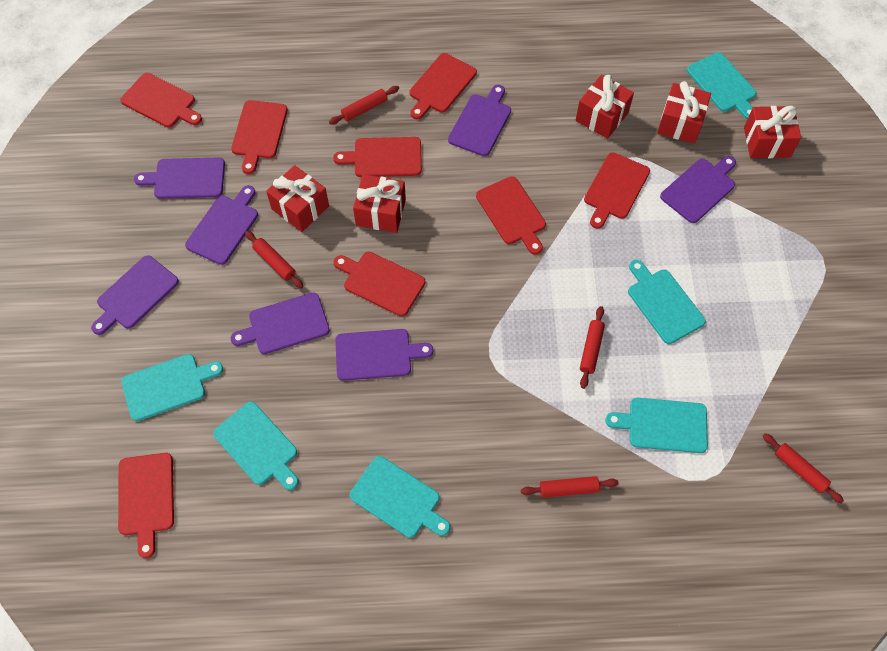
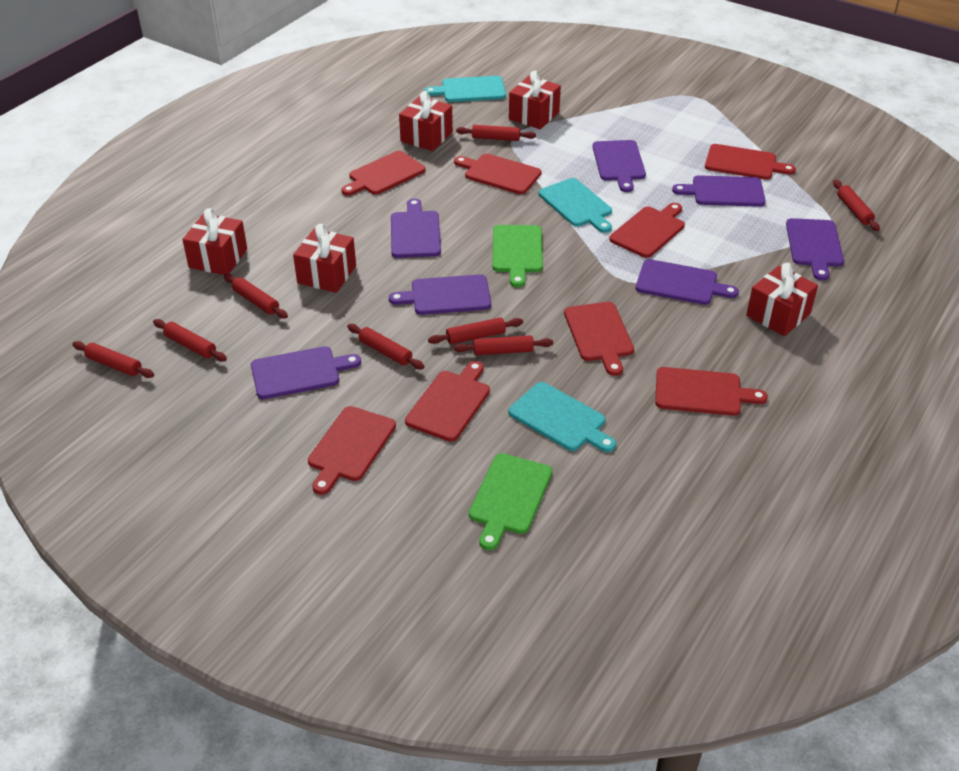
green cutting board: none = 0 -> [469,453,552,550] [493,225,543,287] = 2
red rolling pin: [245,231,304,289] [329,86,399,125] [521,476,619,498] [580,306,605,389] [763,433,844,504] = 5 -> [72,341,154,378] [153,319,227,361] [224,274,288,319] [347,324,424,369] [428,317,523,344] [453,335,553,355] [456,125,536,141] [833,180,880,231] = 8
turquoise cutting board: [121,354,223,421] [213,402,299,490] [350,456,450,538] [605,398,708,453] [628,260,706,344] [687,52,757,119] = 6 -> [424,76,506,102] [508,382,616,452] [539,178,612,233] = 3

